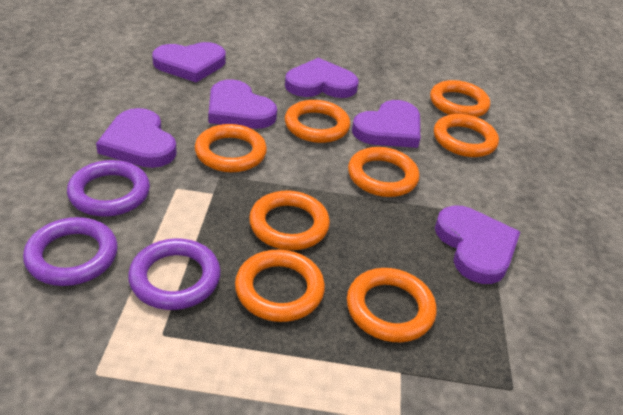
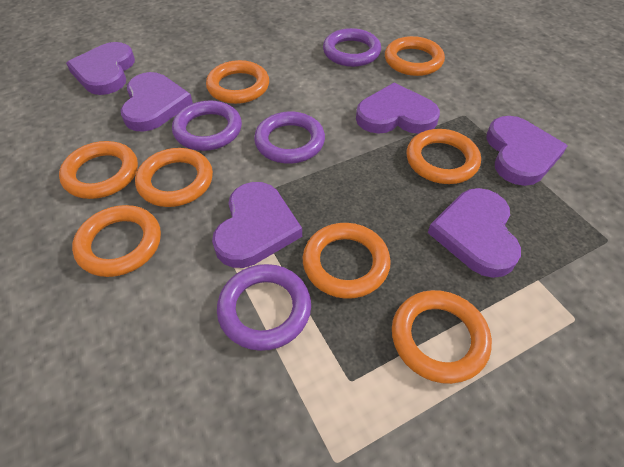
purple ring: [23,217,118,286] [67,160,150,217] [128,238,221,310] = 3 -> [172,101,242,151] [217,264,311,351] [254,112,325,164] [323,28,381,67] = 4

